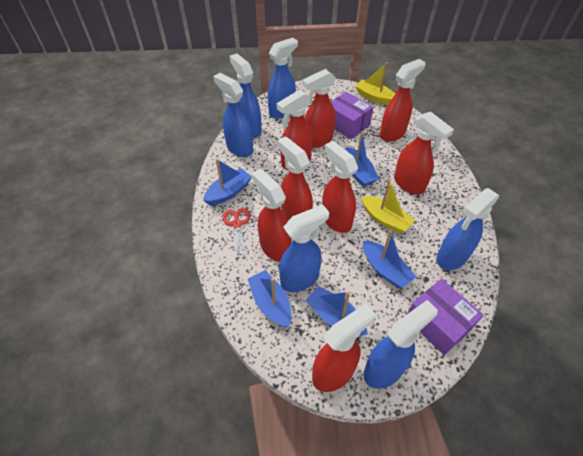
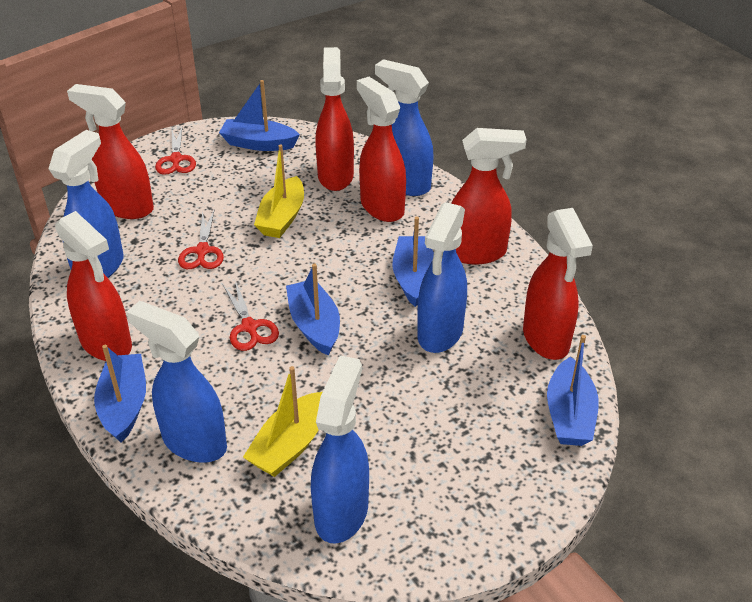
blue spray bottle: [213,73,253,157] [230,54,262,138] [267,38,298,119] [279,205,329,292] [364,300,438,389] [436,188,500,270] = 6 -> [48,130,124,278] [126,301,227,462] [311,355,369,544] [375,59,434,196] [417,202,467,353] = 5
purple box: [331,92,373,139] [407,279,484,355] = 2 -> none = 0
red scissors: [222,208,250,255] = 1 -> [155,127,196,175] [178,211,224,269] [223,281,279,351] = 3
red spray bottle: [251,169,292,262] [277,90,313,170] [277,136,313,221] [302,69,336,148] [312,304,375,392] [322,141,358,233] [380,59,426,142] [394,112,454,194] = 8 -> [55,211,132,361] [67,84,154,219] [315,47,354,191] [357,77,406,222] [451,128,527,264] [523,208,593,360] = 6

